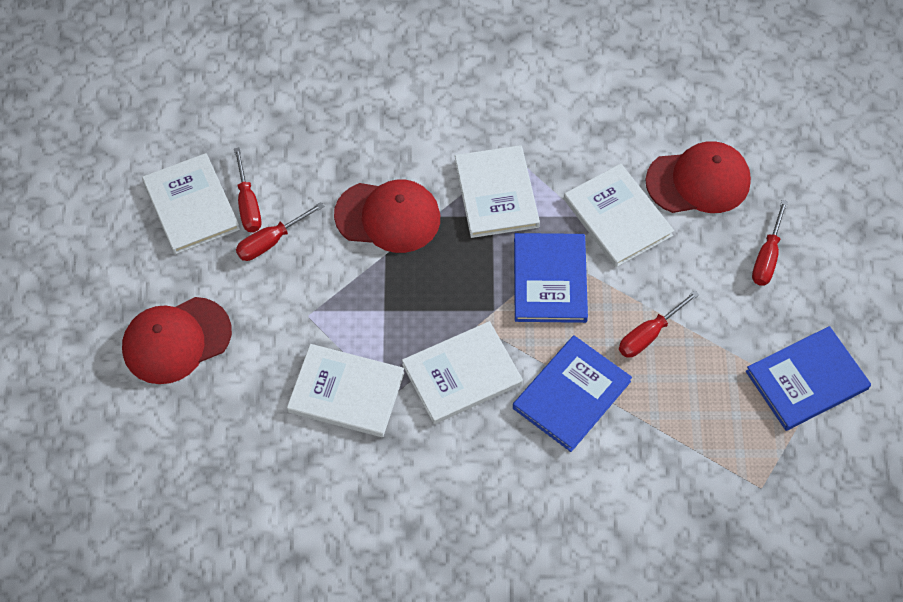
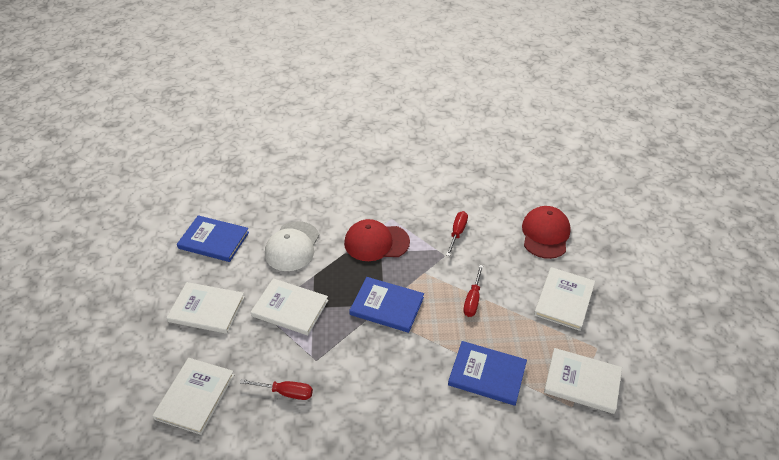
red cap: [122,297,232,384] [334,180,440,253] [645,141,751,213] = 3 -> [344,219,410,261] [522,206,571,259] = 2
red screwdriver: [234,147,261,232] [236,202,325,261] [619,290,699,358] [752,200,788,286] = 4 -> [240,379,313,400] [446,211,468,256] [463,265,483,317] = 3
white cap: none = 0 -> [265,221,319,271] = 1

